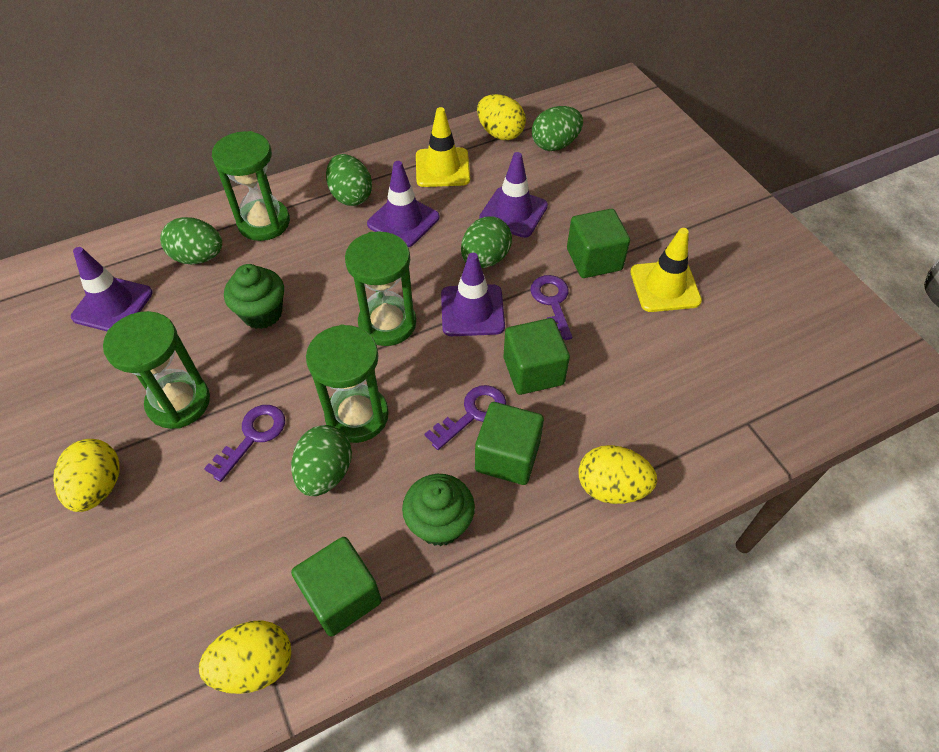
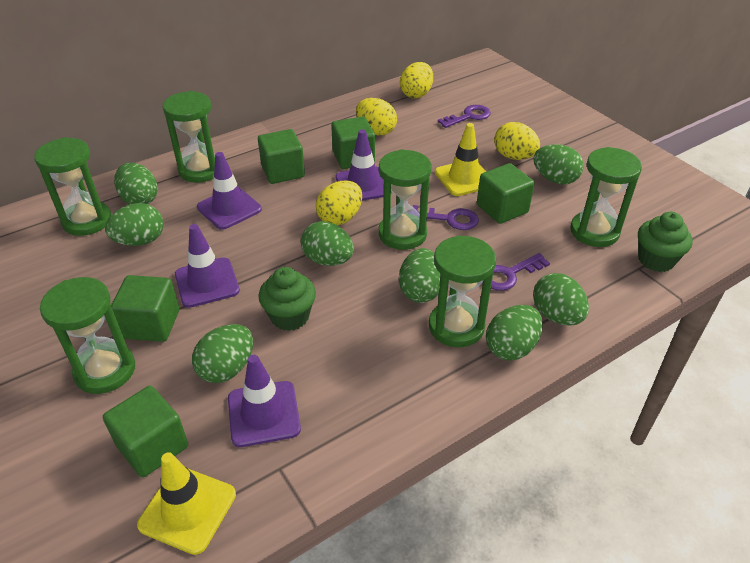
green cube: [291,537,382,636] [475,402,544,485] [504,318,570,395] [567,209,630,278] = 4 -> [103,386,188,477] [111,275,179,342] [258,129,305,184] [331,117,375,169] [477,163,535,224] = 5
green egg: [160,217,222,264] [291,425,352,496] [326,154,372,206] [461,216,512,268] [532,106,583,151] = 5 -> [105,203,164,246] [114,163,158,205] [192,324,253,383] [301,221,354,266] [399,248,441,303] [486,305,543,361] [533,144,584,185] [533,273,589,325] = 8
green hourglass: [103,311,210,429] [212,131,290,241] [306,325,389,443] [345,231,416,346] = 4 -> [34,137,111,236] [40,277,135,394] [163,91,215,183] [379,149,432,250] [429,235,496,347] [570,147,642,247] = 6

